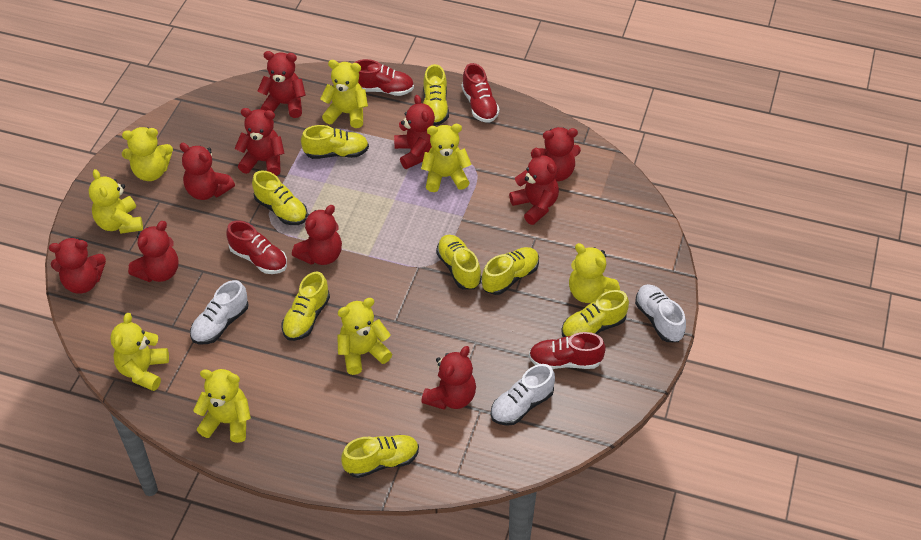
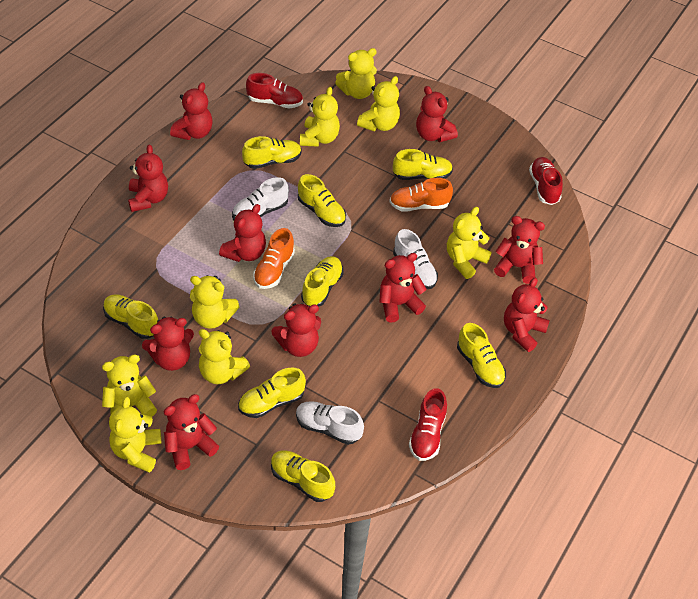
orange shoe: none = 0 -> [253,228,295,289] [390,178,453,212] = 2
red shoe: [226,221,287,274] [354,59,414,96] [462,63,500,123] [529,332,606,369] = 4 -> [246,73,303,109] [409,388,447,461] [529,157,563,205] = 3

